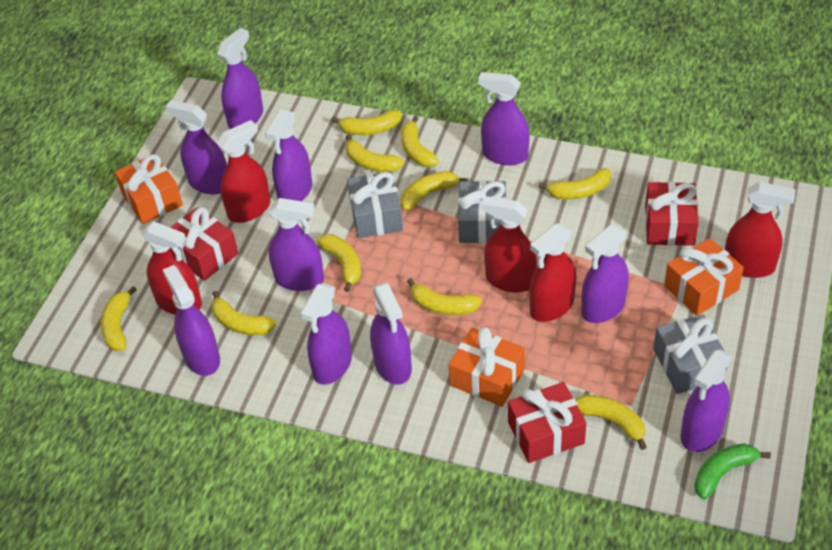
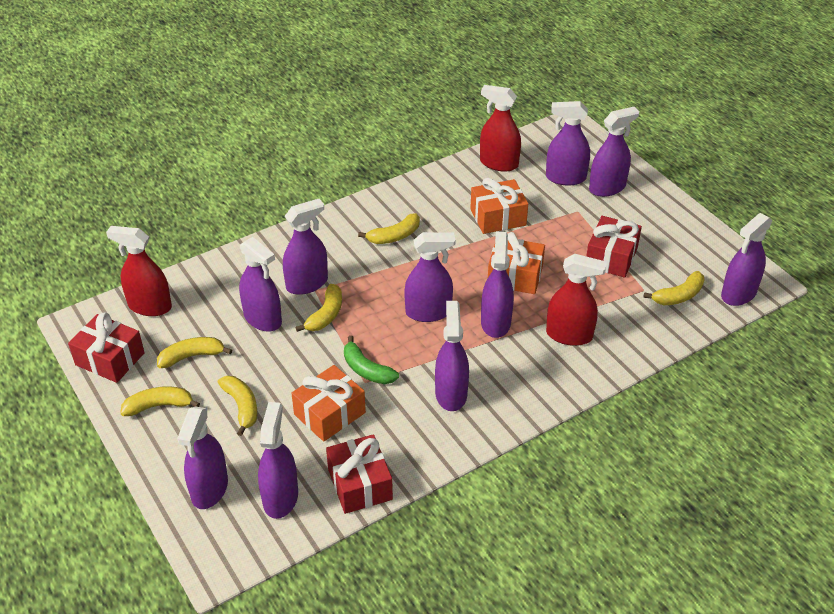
grey gift: [347,171,403,238] [458,180,506,243] [653,314,728,394] = 3 -> none = 0
red spray bottle: [141,221,202,315] [217,120,271,223] [481,196,537,293] [529,223,576,322] [725,182,796,278] = 5 -> [106,226,172,316] [480,85,521,172] [546,254,607,346] = 3
yellow banana: [101,286,137,351] [211,291,276,335] [317,234,361,292] [331,110,402,135] [345,134,405,172] [401,116,439,167] [401,171,468,211] [407,278,482,315] [538,168,611,200] [576,395,647,450] = 10 -> [120,386,200,416] [157,337,232,368] [218,376,257,436] [295,284,342,332] [358,213,420,244] [643,271,705,305] = 6

